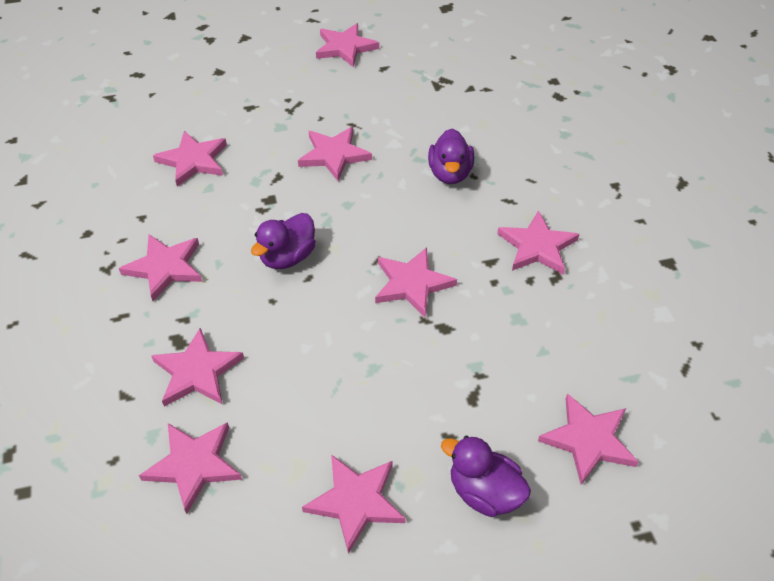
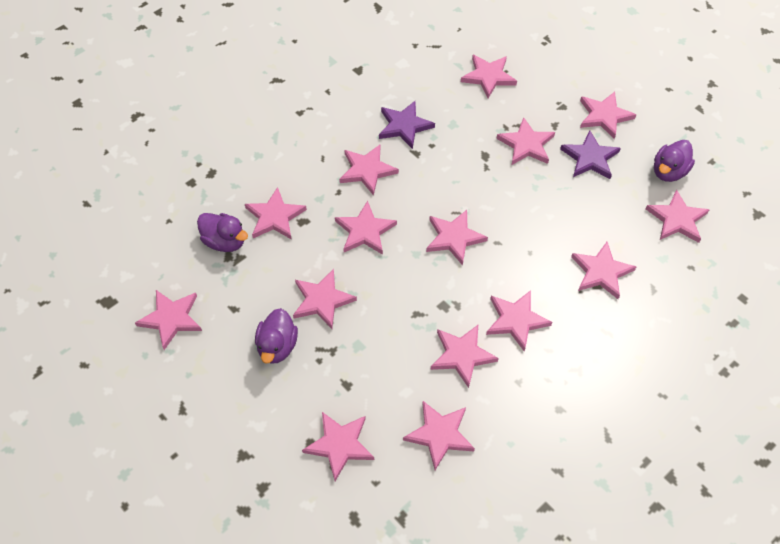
pink star: [119,235,202,301] [139,422,242,514] [151,328,244,407] [153,131,227,187] [298,127,372,181] [302,454,406,554] [316,23,379,67] [375,247,457,317] [497,210,579,275] [538,393,639,485] = 10 -> [135,290,202,350] [245,187,307,240] [293,269,357,329] [302,412,374,481] [335,201,397,255] [339,145,399,196] [403,401,475,470] [426,210,488,266] [431,325,499,388] [461,55,517,98] [486,290,552,351] [496,117,555,165] [571,242,636,299] [580,92,636,139] [646,189,710,243] = 15
purple star: none = 0 -> [379,101,435,149] [560,131,621,179] = 2

